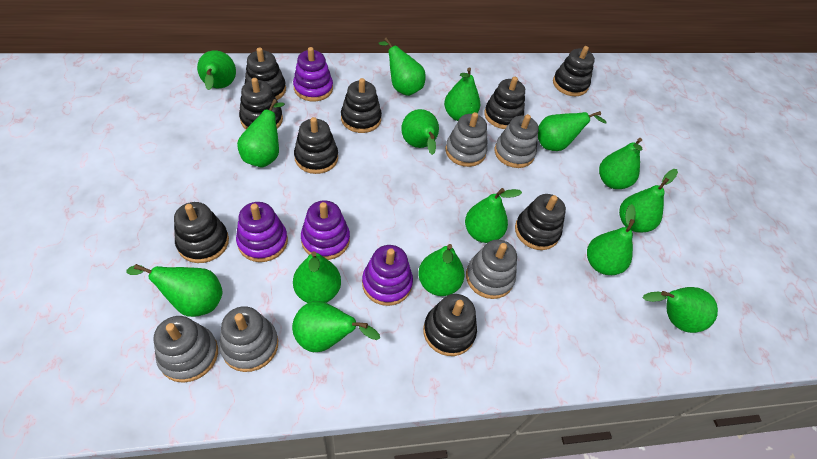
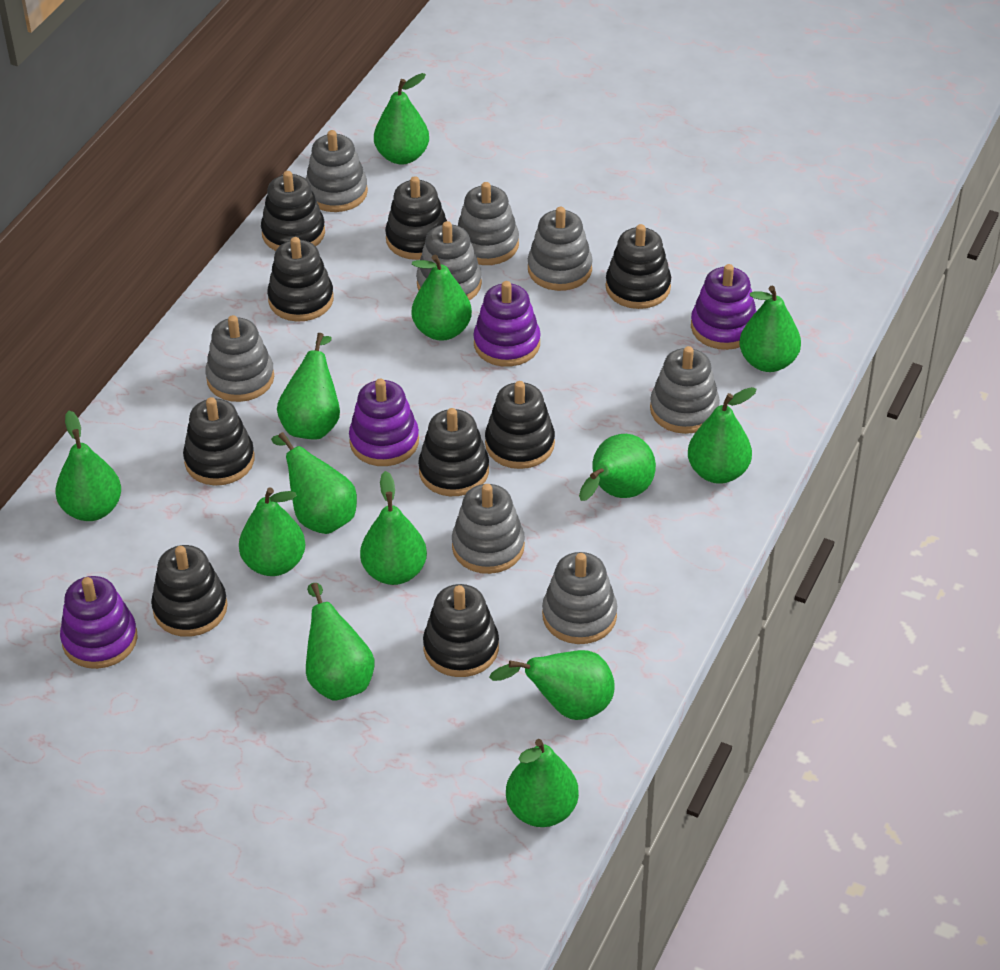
green pear: [126,264,222,317] [197,51,236,90] [237,99,285,167] [292,301,380,352] [293,251,341,303] [378,37,426,96] [401,109,439,155] [418,244,465,296] [444,67,480,121] [465,188,522,243] [538,111,607,151] [587,204,636,275] [599,138,642,189] [619,169,678,233] [643,287,718,333] = 15 -> [56,411,121,521] [239,488,306,576] [271,432,357,534] [277,333,340,440] [306,583,375,700] [360,471,427,585] [374,73,429,165] [412,254,472,341] [489,650,615,720] [506,739,579,827] [579,434,656,501] [688,387,756,484] [739,286,801,372] = 13
grey stacking toy: [153,316,218,383] [219,306,278,372] [445,112,488,167] [466,240,517,299] [494,114,539,168] = 5 -> [205,315,274,402] [306,130,368,212] [416,221,482,300] [452,484,525,574] [458,182,519,265] [528,207,593,291] [542,552,617,644] [650,346,720,434] = 8

